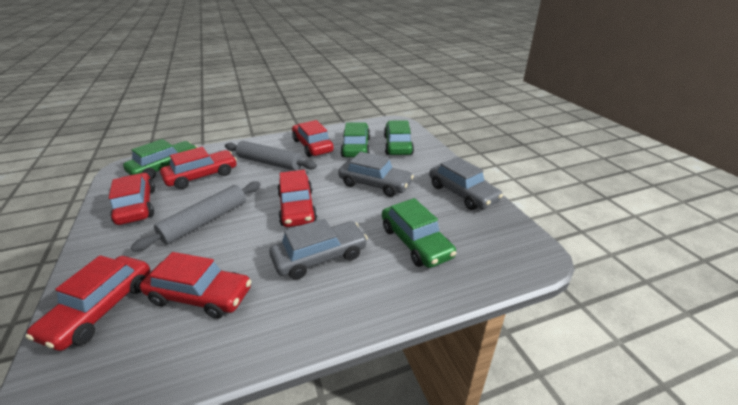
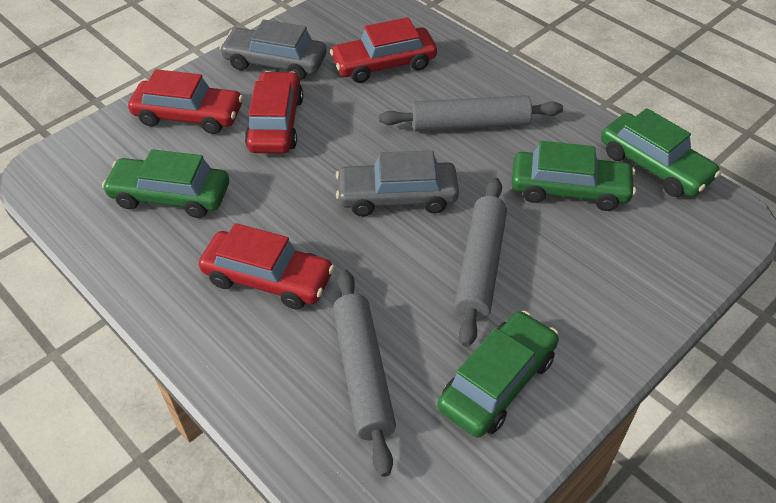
grey car: [269,218,368,280] [338,152,414,197] [429,157,503,210] = 3 -> [219,19,327,80] [336,150,459,216] = 2
grey rolling pin: [131,182,261,252] [225,141,317,171] = 2 -> [333,269,396,477] [379,95,563,131] [455,178,507,347] = 3
red car: [25,255,150,351] [109,173,155,225] [140,252,251,319] [160,147,237,189] [277,170,317,227] [292,120,334,157] = 6 -> [128,69,243,134] [199,223,334,310] [245,71,303,153] [330,17,437,83] = 4

